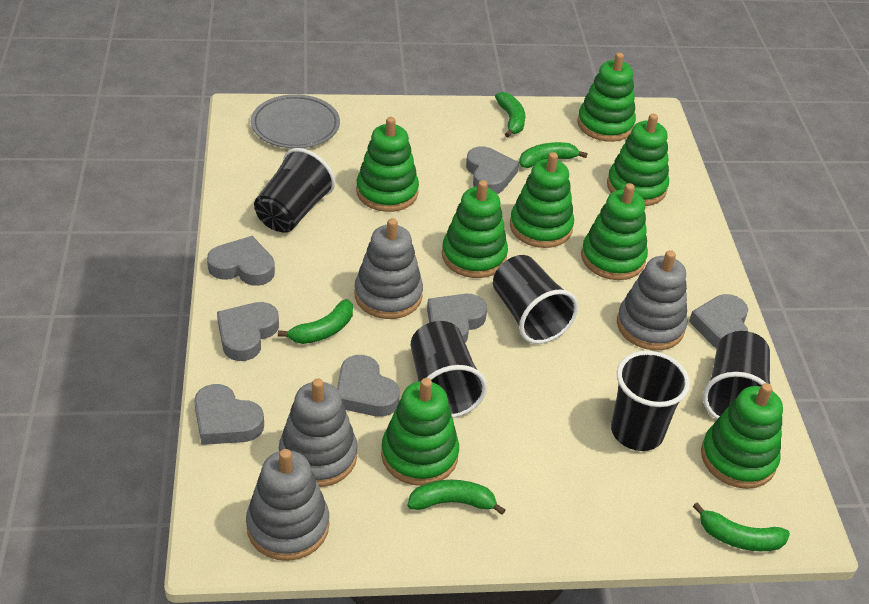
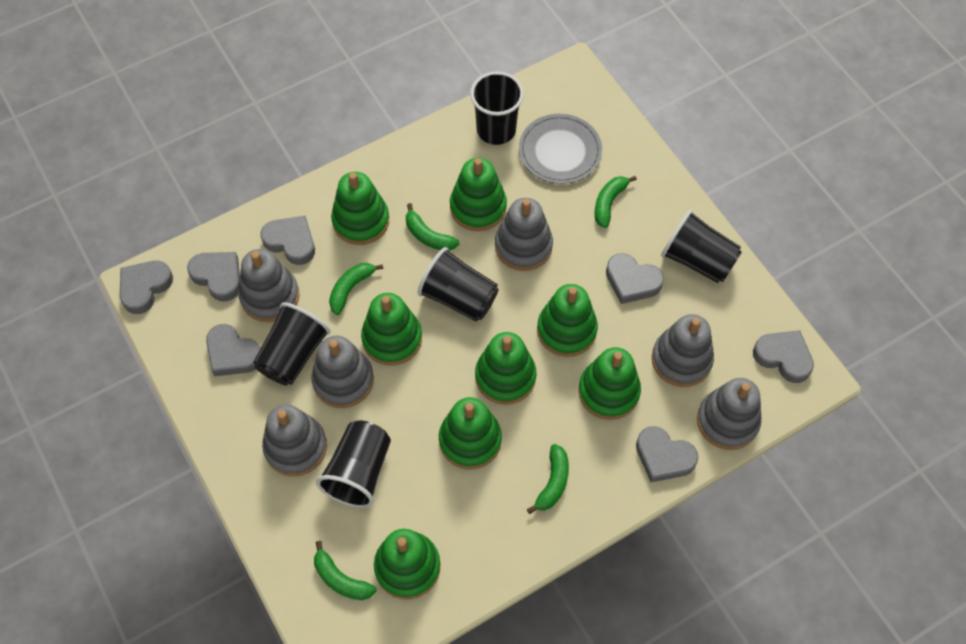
grey stacking toy: [246,449,329,561] [279,378,358,487] [355,218,423,319] [617,250,688,350] = 4 -> [238,249,299,322] [262,404,327,477] [311,335,374,408] [495,198,553,271] [652,314,714,387] [697,378,762,450] = 6

